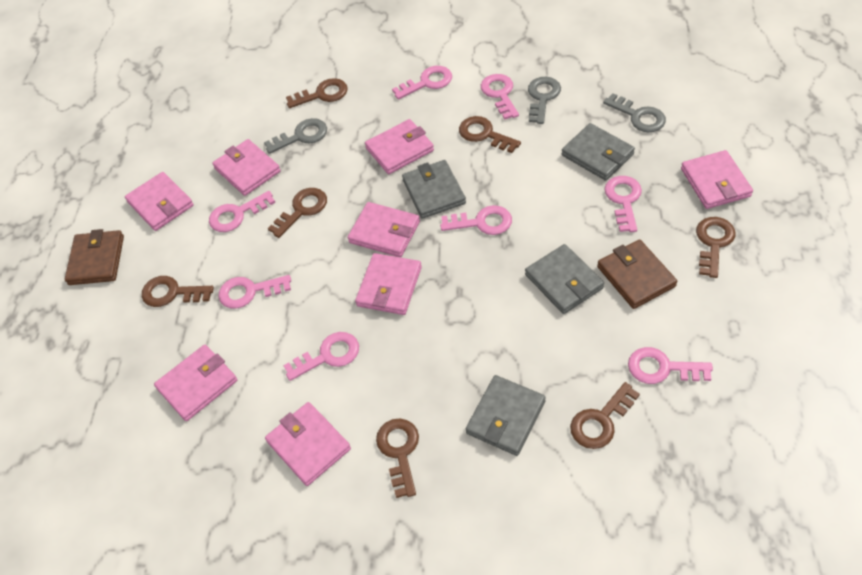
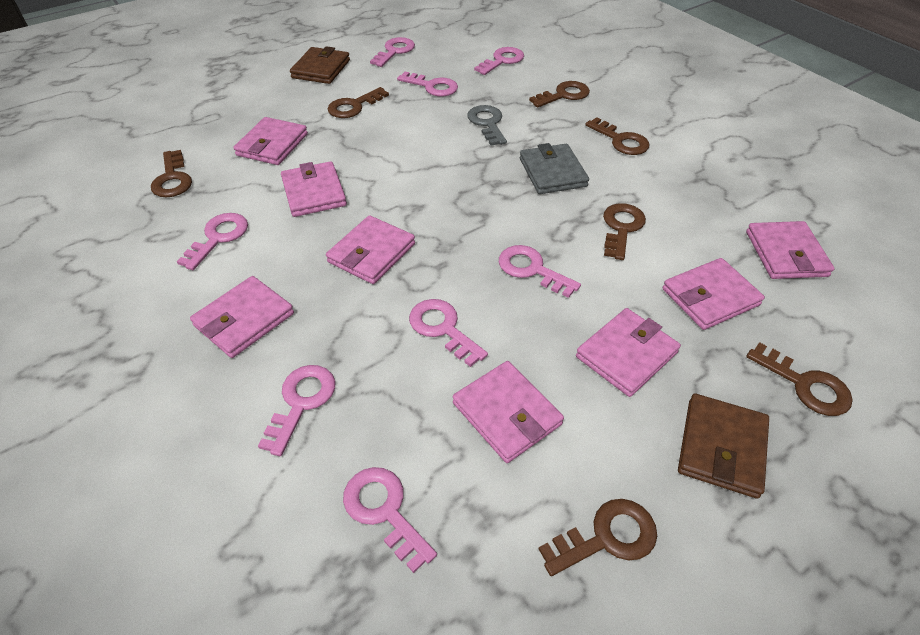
grey key: [264,118,327,154] [528,77,561,124] [603,93,666,132] = 3 -> [468,105,507,146] = 1
grey wallet: [402,160,466,219] [466,375,546,456] [525,244,604,314] [561,123,635,181] = 4 -> [520,143,589,194] = 1

